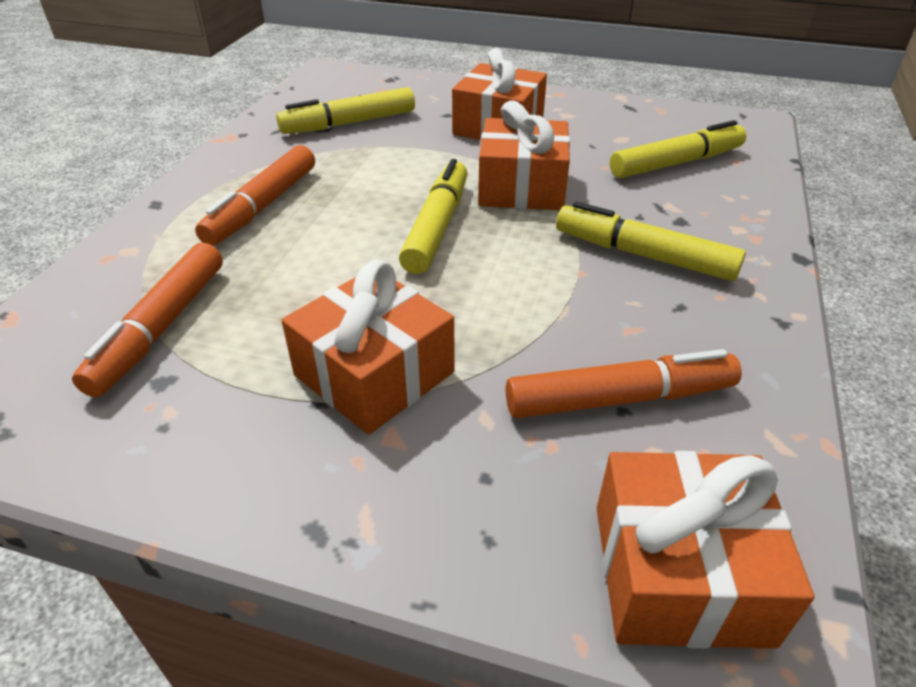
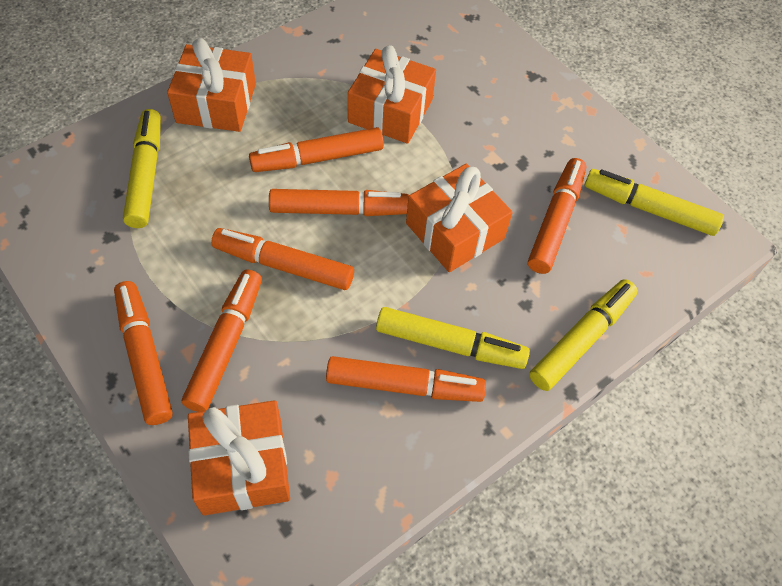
orange marker: [72,243,223,397] [195,145,315,246] [506,349,742,418] = 3 -> [114,281,173,425] [182,269,262,412] [211,228,354,290] [249,127,384,172] [269,189,409,216] [326,356,486,402] [528,158,586,274] = 7

